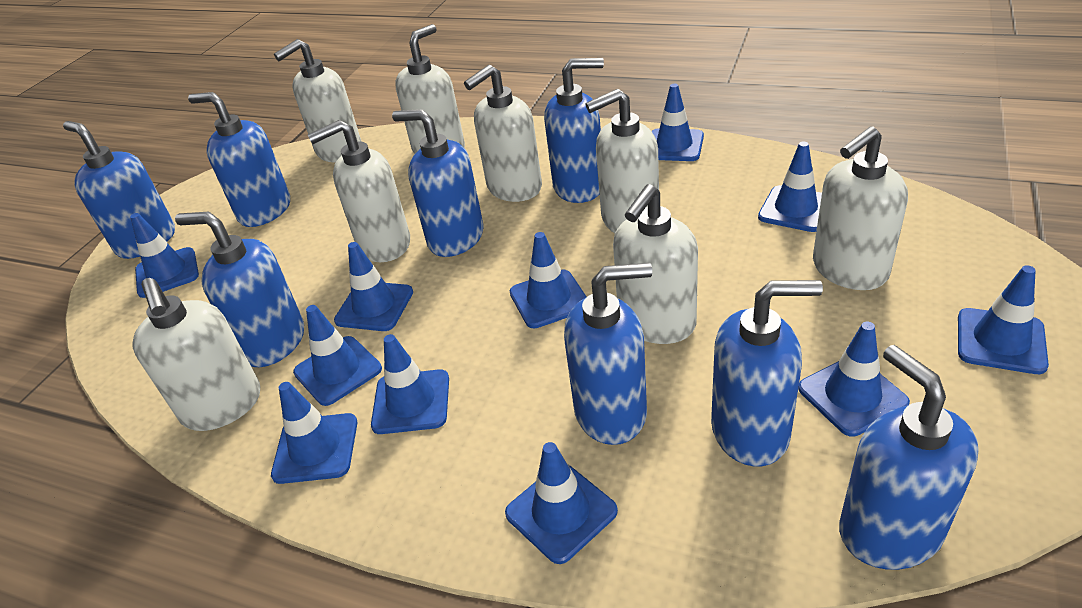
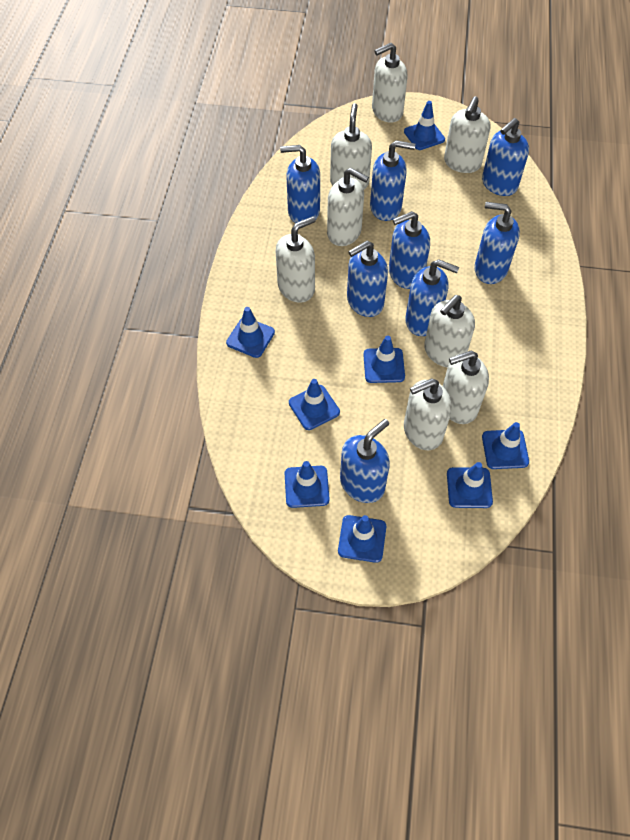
blue traffic cone: [130,213,199,298] [271,382,357,484] [293,305,382,406] [334,242,413,331] [371,334,449,434] [505,442,618,564] [510,232,586,328] [652,84,704,161] [758,142,822,232] [798,322,910,437] [958,265,1049,374] = 11 -> [226,307,275,358] [285,461,330,508] [289,379,340,430] [338,515,386,563] [363,336,405,383] [404,101,445,150] [447,462,493,508] [482,422,529,469] = 8

